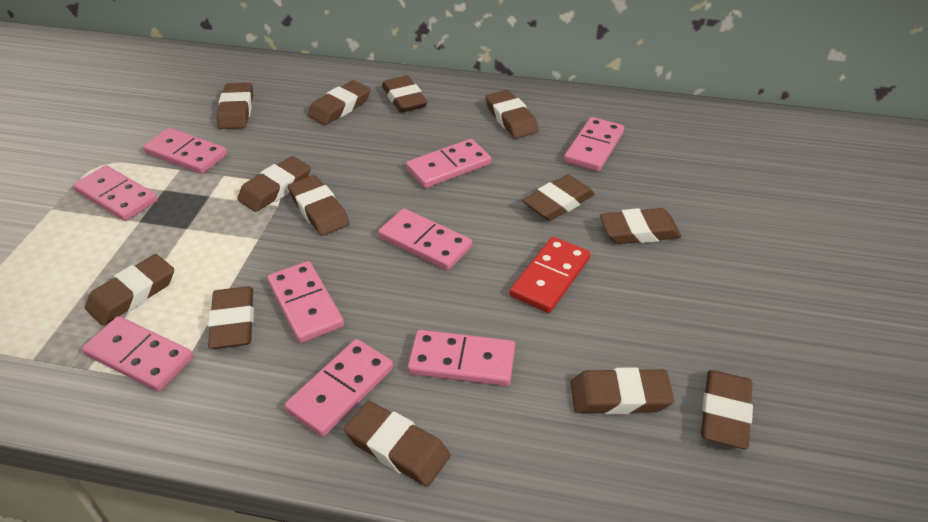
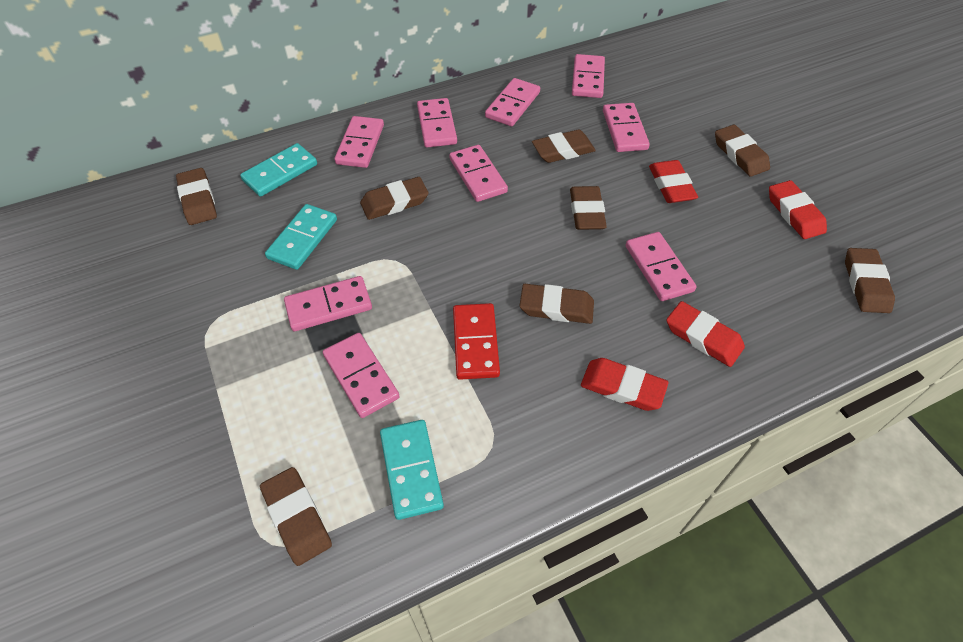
brown eraser: [85,254,174,325] [208,286,254,349] [217,83,253,129] [237,156,311,212] [288,175,350,236] [308,80,371,125] [344,401,450,487] [382,76,428,113] [485,90,539,139] [522,175,595,221] [570,367,674,415] [600,208,681,244] [701,370,753,449] = 13 -> [176,168,217,225] [260,467,332,566] [360,177,429,220] [520,284,594,324] [532,130,596,163] [570,186,607,230] [715,125,770,177] [845,248,895,313] = 8
red eraser: none = 0 -> [581,358,669,411] [649,160,698,203] [666,301,745,367] [769,180,827,239] = 4
turquoise domino: none = 0 -> [240,143,317,197] [265,204,337,270] [380,420,444,520] = 3

